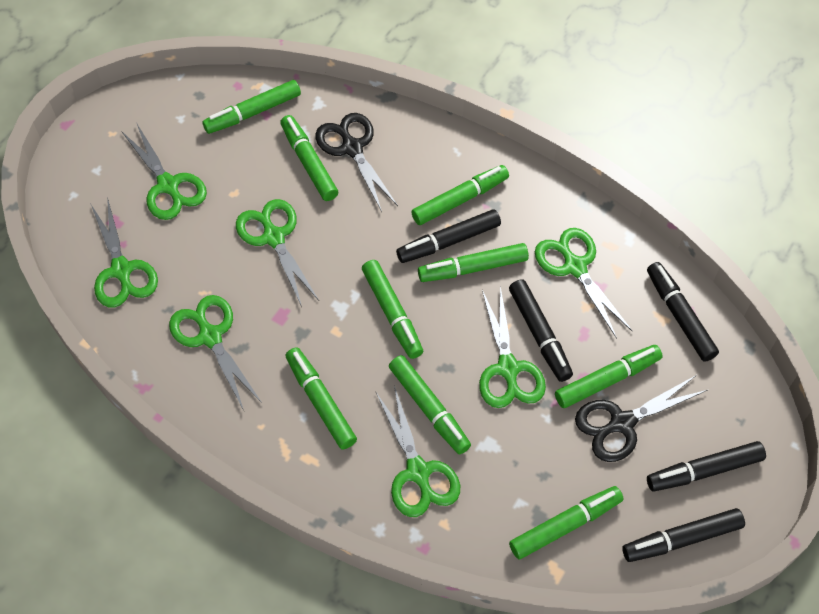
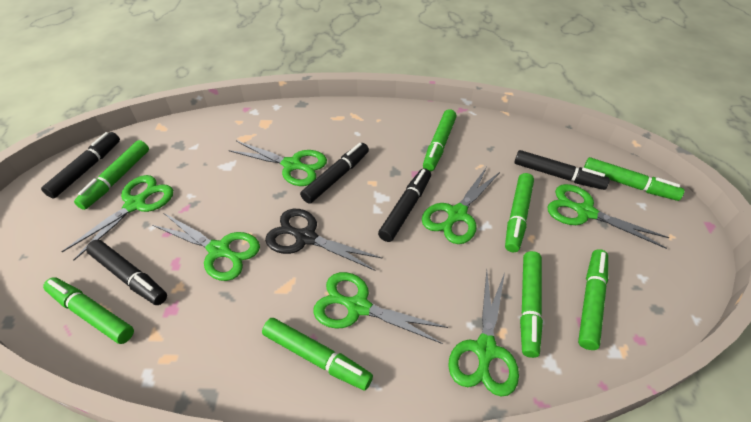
black scissors: [315,113,398,212] [575,375,708,462] = 2 -> [265,209,383,271] = 1
green marker: [202,80,301,134] [280,115,338,201] [286,347,357,450] [362,260,423,359] [389,355,471,454] [411,165,509,225] [418,243,529,282] [509,486,624,560] [555,345,663,408] = 9 -> [43,277,134,344] [74,140,149,210] [262,318,373,391] [423,109,457,172] [505,173,534,252] [520,251,543,358] [578,249,608,350] [584,157,685,201] = 8

